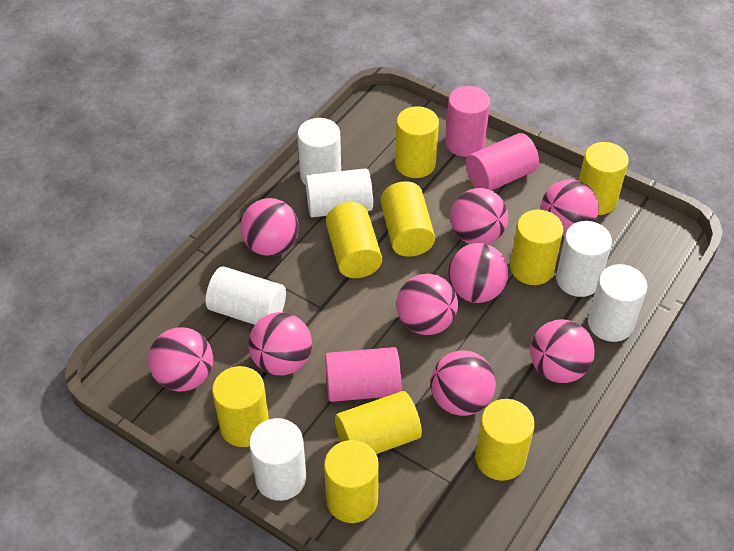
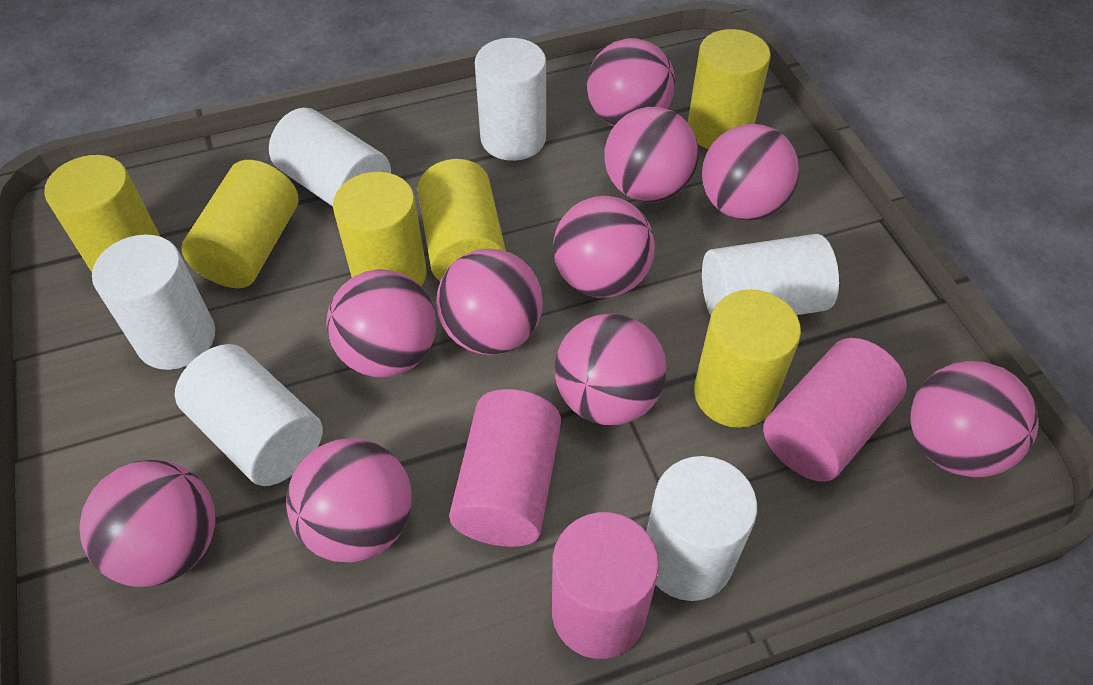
pink ball: [148,327,213,392] [241,198,299,256] [248,312,312,376] [396,274,458,335] [430,351,496,416] [448,243,509,303] [450,188,508,244] [530,319,595,383] [541,180,599,236] = 9 -> [79,460,215,587] [286,438,412,563] [326,269,436,377] [436,248,543,355] [553,196,655,298] [554,313,666,425] [587,38,675,126] [604,107,699,202] [702,124,800,221] [911,361,1038,477] = 10
yellow cylinder: [212,366,269,447] [324,440,379,523] [326,202,382,278] [335,391,422,454] [381,181,435,257] [395,106,439,178] [475,399,535,481] [510,210,563,285] [579,142,629,215] = 9 -> [44,155,161,272] [181,160,298,288] [333,172,427,286] [418,159,506,281] [687,29,771,149] [694,290,801,428] = 6

